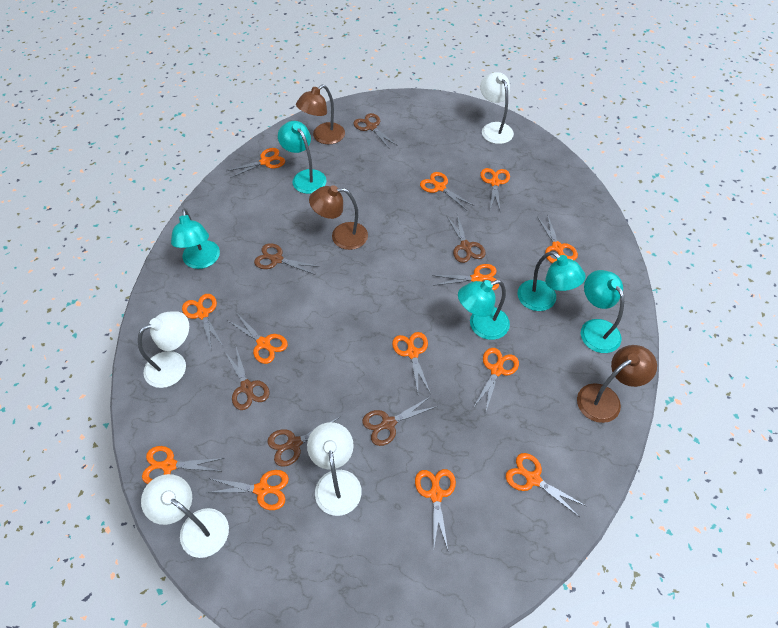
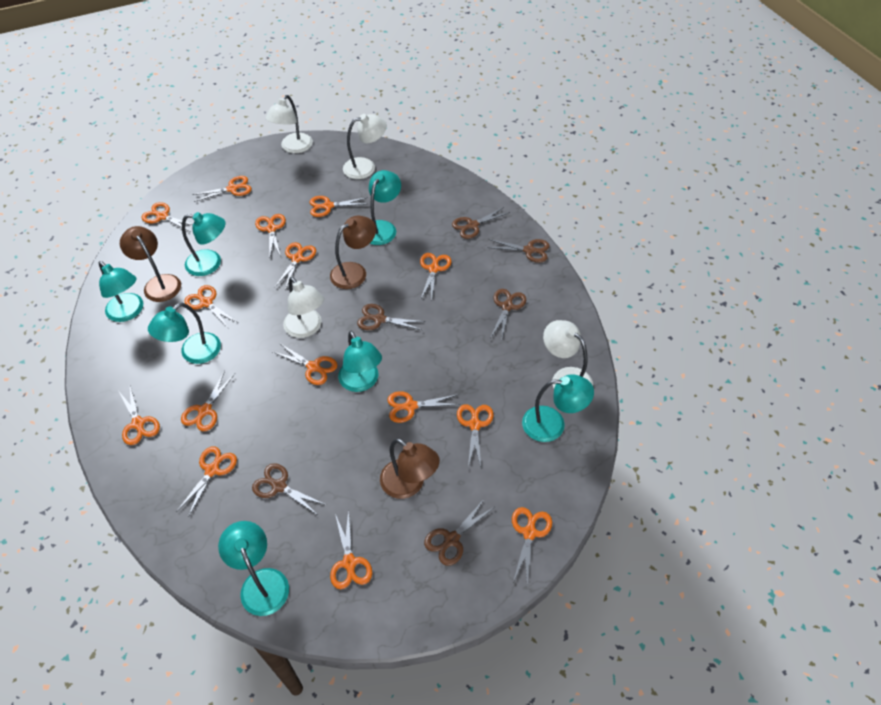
orange scissors: [142,446,224,484] [182,294,223,351] [206,470,289,510] [227,148,285,178] [227,314,288,364] [392,332,431,394] [415,469,456,552] [420,172,474,210] [432,264,499,291] [473,348,519,411] [480,168,510,210] [506,453,586,517] [537,214,578,263] = 13 -> [119,386,160,445] [141,202,193,232] [176,446,237,517] [181,371,235,431] [184,285,238,329] [192,176,252,202] [255,214,286,257] [273,343,337,385] [275,242,316,290] [309,196,368,217] [330,509,372,589] [387,391,460,423] [420,253,452,300] [457,404,494,467] [512,507,552,585] = 15
turquoise lamp: [171,209,220,269] [278,121,326,194] [458,280,510,340] [518,251,586,311] [581,270,624,353] = 5 -> [99,261,143,322] [148,303,221,364] [182,212,225,276] [218,521,289,616] [338,331,382,392] [369,170,401,245] [522,374,594,442] = 7

